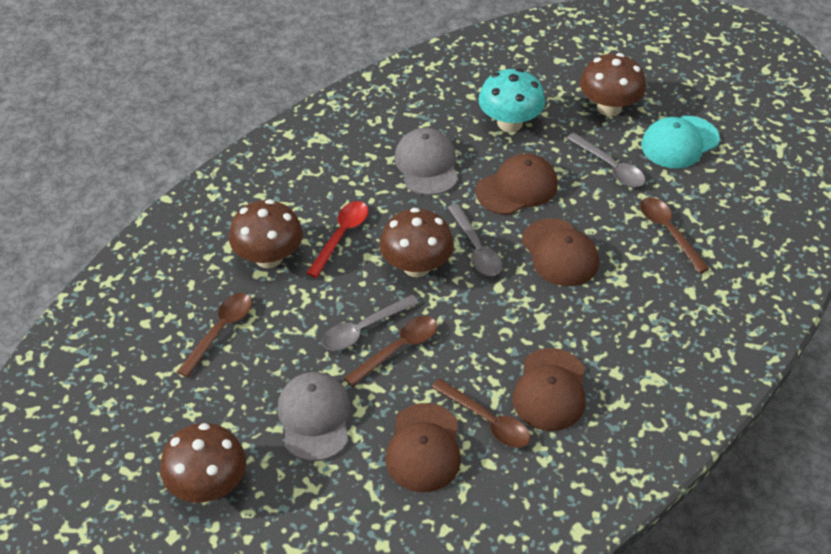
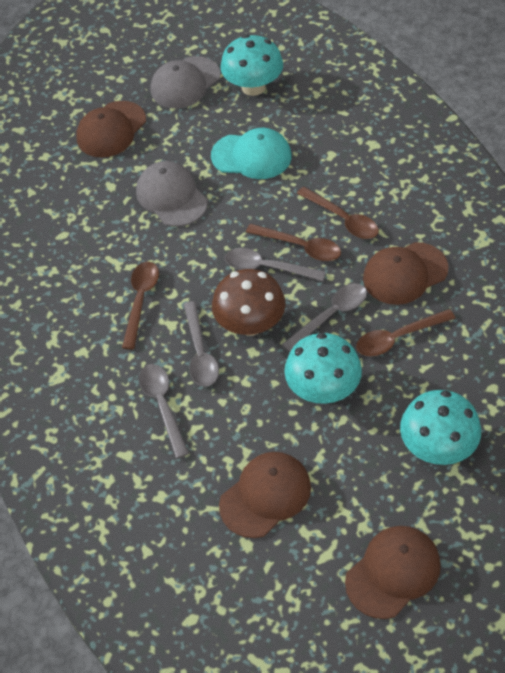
brown mushroom: [160,423,246,503] [229,199,303,268] [380,208,454,277] [580,53,646,116] = 4 -> [212,269,285,336] = 1
grey spoon: [322,295,419,351] [448,204,502,276] [567,132,645,187] = 3 -> [139,364,189,458] [183,301,219,386] [225,248,326,281] [282,283,367,352] = 4
red spoon: [306,201,368,278] = 1 -> none = 0
turquoise mushroom: [478,68,545,132] = 1 -> [220,35,283,96] [284,333,362,404] [400,390,481,465] = 3

